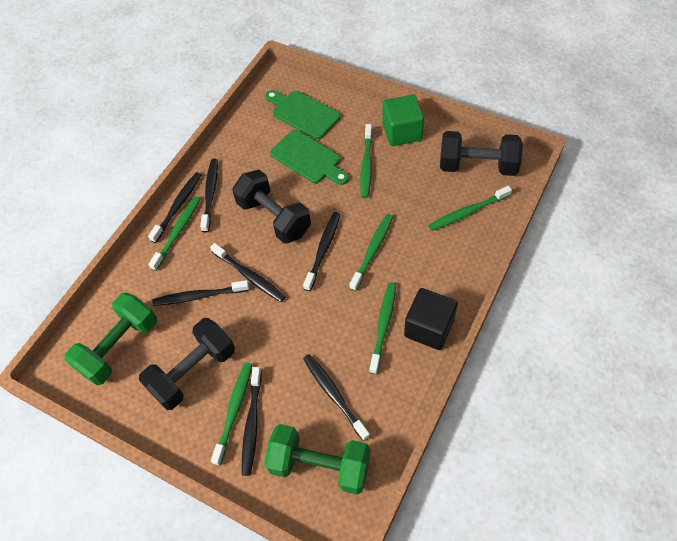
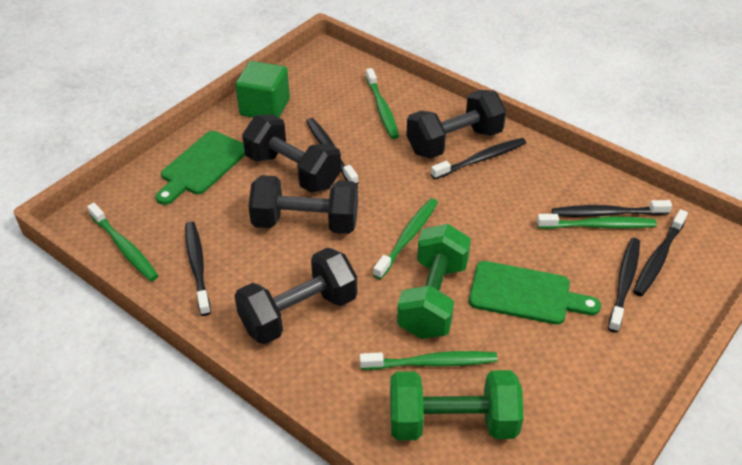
black cube: [404,288,458,350] = 1 -> none = 0
black dumbbell: [139,318,235,410] [232,170,311,244] [440,131,523,176] = 3 -> [234,248,357,344] [242,114,341,193] [248,175,358,234] [406,90,506,159] = 4
black toothbrush: [148,172,201,243] [152,280,249,306] [200,159,218,232] [210,243,285,302] [242,367,262,476] [303,212,340,291] [303,354,370,441] = 7 -> [185,222,211,316] [306,118,358,185] [431,138,526,179] [552,200,672,217] [608,238,640,333] [633,209,688,296] = 6
green toothbrush: [148,196,200,271] [211,362,252,466] [349,214,393,291] [360,124,373,198] [369,282,396,374] [428,186,512,231] = 6 -> [87,203,159,281] [360,351,498,370] [366,68,399,139] [373,198,438,279] [537,214,657,229] = 5

